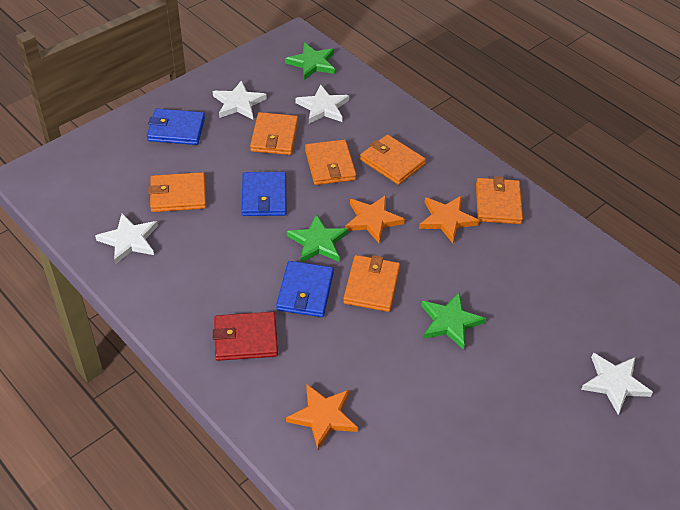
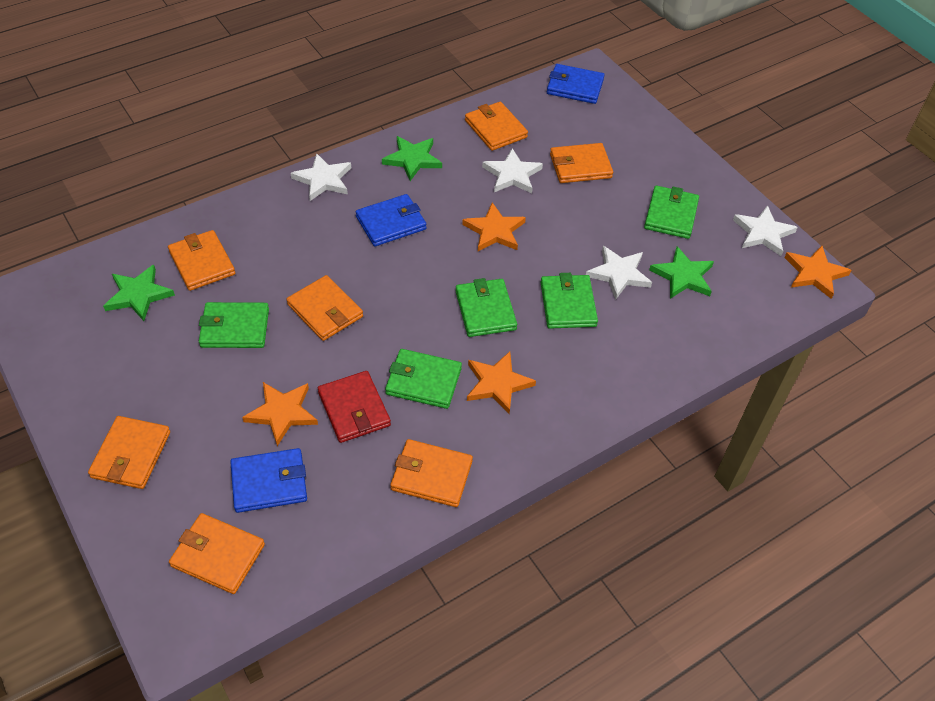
green wallet: none = 0 -> [199,302,269,348] [385,349,462,409] [456,278,517,337] [540,273,598,329] [644,186,699,239] = 5
orange star: [286,384,358,449] [345,195,405,243] [419,196,479,243] = 3 -> [242,382,318,446] [462,202,526,251] [467,352,536,414] [784,246,851,299] = 4
orange wallet: [149,172,206,212] [250,112,298,155] [305,139,356,185] [343,255,400,312] [360,134,426,185] [476,176,523,224] = 6 -> [88,416,170,489] [168,230,235,291] [169,513,265,594] [286,275,363,341] [390,439,473,507] [465,102,528,151] [550,143,613,183] = 7

